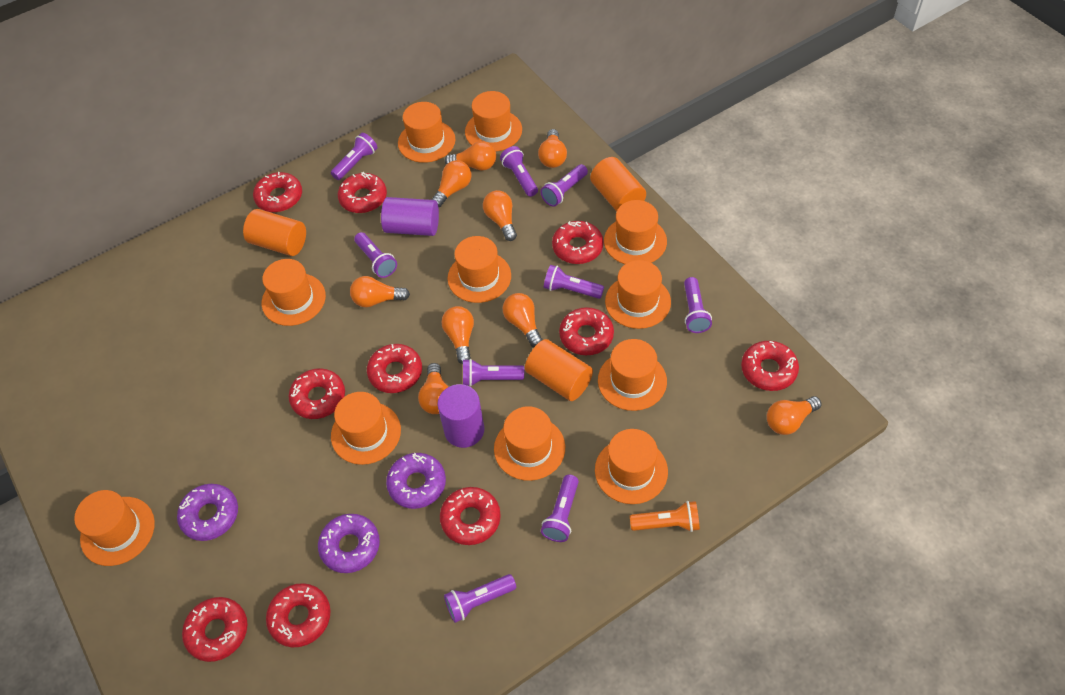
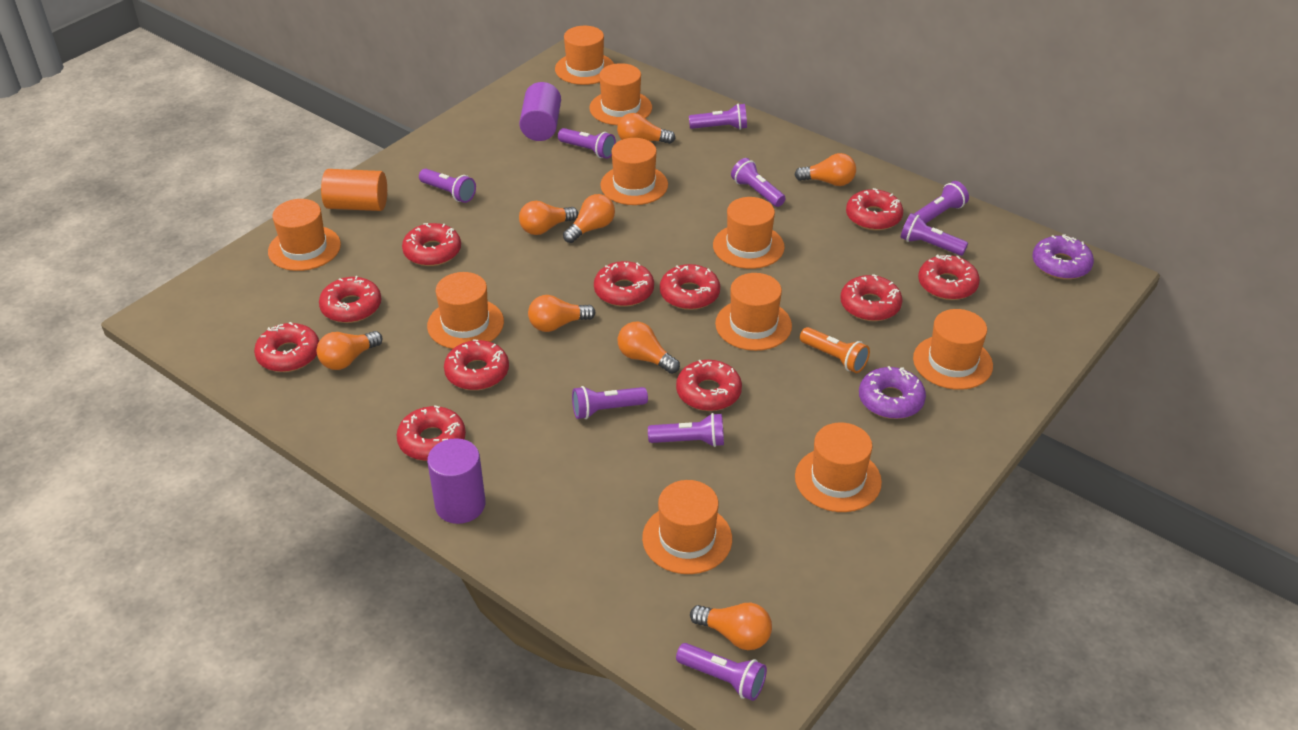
orange cylinder: [243,209,306,256] [525,339,593,401] [590,157,646,212] = 3 -> [321,169,387,211] = 1
orange hat: [74,490,155,566] [262,259,326,326] [331,392,401,465] [398,102,456,163] [448,236,511,303] [465,91,522,151] [494,406,565,481] [595,429,668,504] [598,339,667,411] [604,200,667,264] [605,260,671,329] = 11 -> [268,199,341,271] [427,272,504,349] [555,26,614,85] [589,63,652,125] [600,138,668,205] [642,480,732,574] [713,197,785,269] [715,273,792,351] [795,423,882,512] [913,309,993,390] = 10
orange light bulb: [350,276,410,308] [418,363,448,414] [431,160,471,208] [442,306,474,364] [445,141,496,171] [483,190,517,241] [503,293,543,347] [538,129,567,168] [767,396,821,435] = 9 -> [317,331,383,370] [519,201,578,235] [528,295,595,332] [563,194,615,243] [617,113,676,144] [618,322,680,374] [690,603,772,650] [794,153,856,186] = 8
purple donut: [177,484,238,541] [318,514,380,573] [386,453,446,509] = 3 -> [859,366,926,419] [1032,234,1094,280] = 2
red donut: [182,597,248,662] [253,172,302,212] [266,583,331,647] [289,368,345,419] [338,172,387,213] [367,344,422,393] [440,487,501,545] [552,221,604,264] [559,307,614,355] [741,341,799,391] = 10 -> [254,322,319,372] [319,276,382,323] [396,405,466,461] [402,223,461,266] [444,339,509,390] [594,261,654,307] [660,264,720,310] [676,360,742,411] [840,274,903,321] [846,188,903,231] [918,255,980,300] = 11

